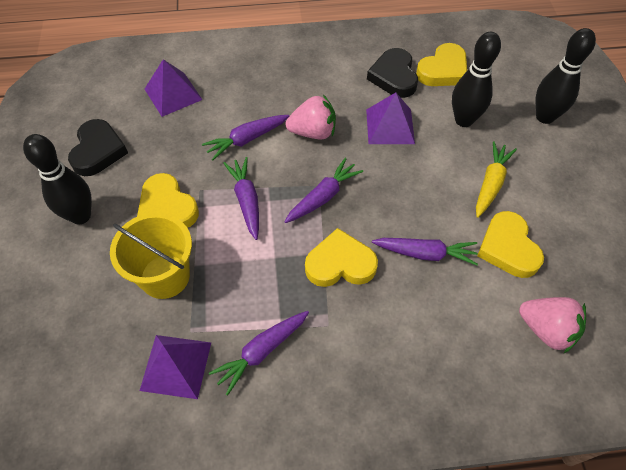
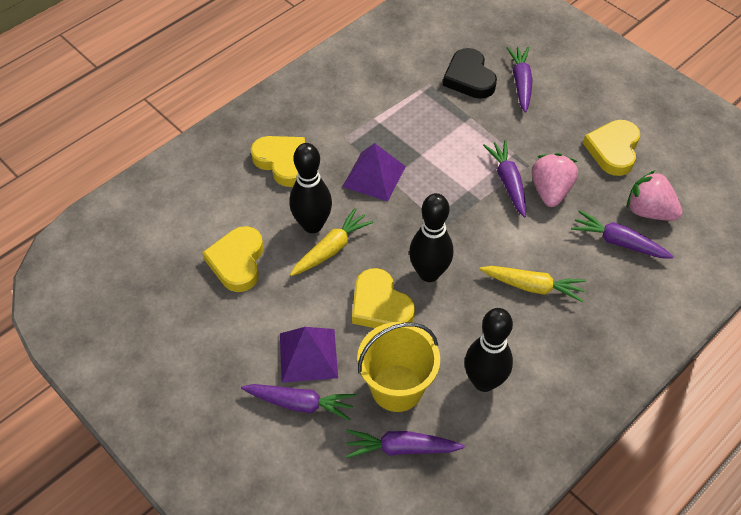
black heart: [68,119,128,176] [367,48,418,98] = 2 -> [443,48,497,99] = 1
purple pyramid: [140,335,211,399] [145,59,202,117] [366,92,415,144] = 3 -> [280,327,338,383] [343,143,406,202] = 2
yellow carrot: [476,141,517,218] = 1 -> [290,208,374,276] [479,266,586,302] = 2

